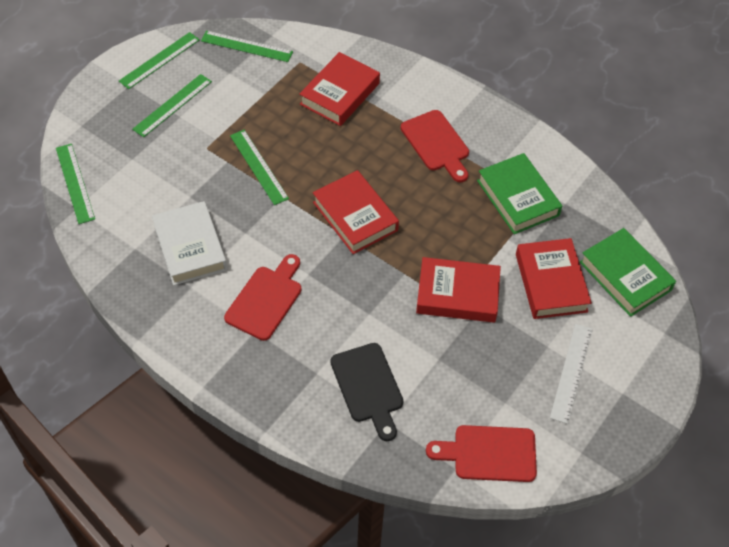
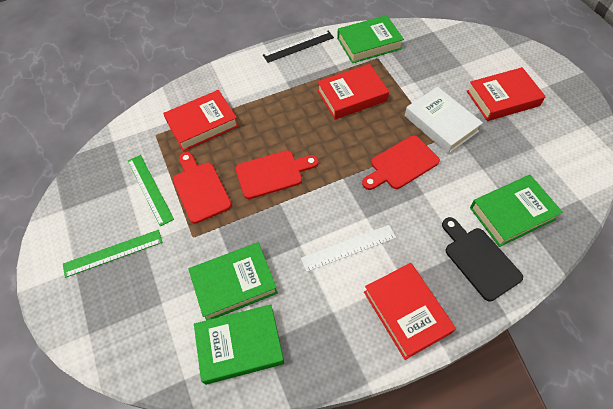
black ruler: none = 0 -> [263,31,334,63] = 1
green book: [477,153,562,234] [580,228,676,317] = 2 -> [188,242,278,320] [194,304,284,385] [337,15,404,63] [470,175,563,247] = 4
green ruler: [56,144,95,224] [119,32,200,89] [132,74,212,137] [201,31,293,62] [230,130,289,205] = 5 -> [63,230,162,278] [128,155,174,226] = 2

